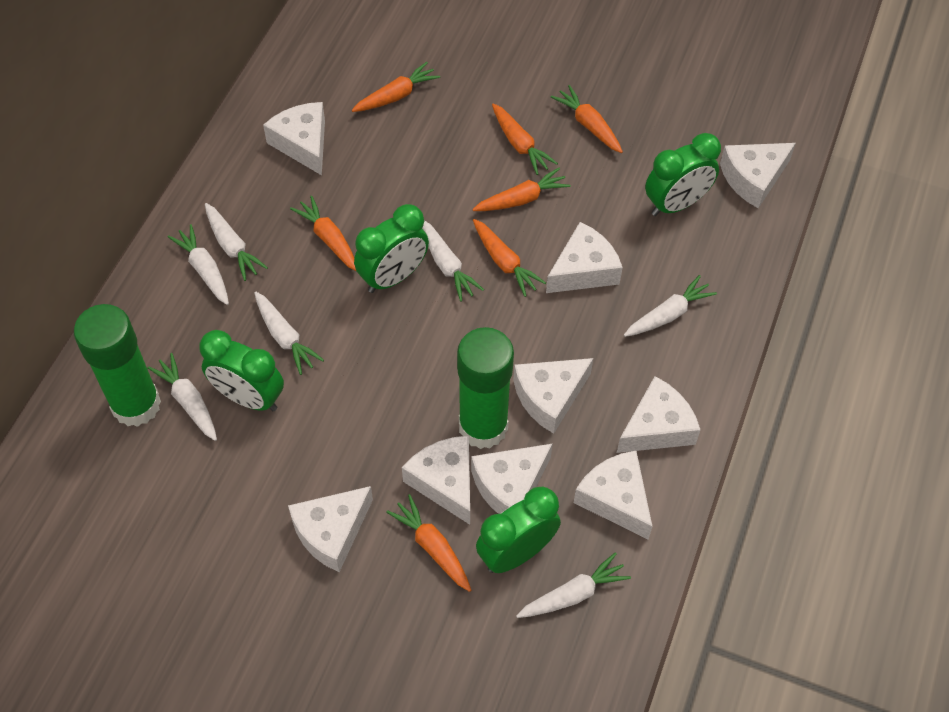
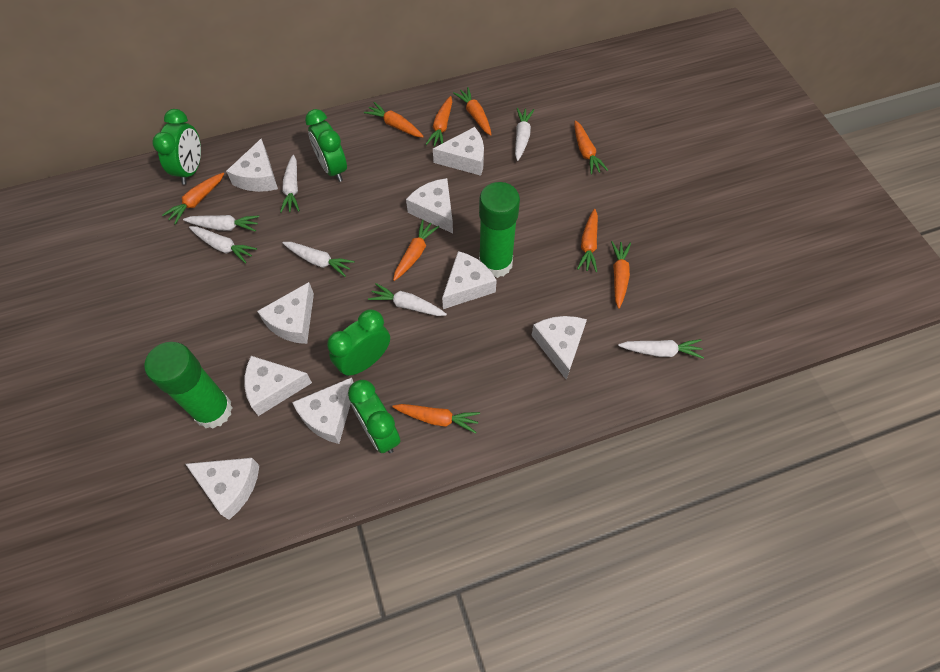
orange carrot: [290,196,356,271] [352,62,440,112] [386,494,471,592] [472,168,571,211] [473,219,546,297] [492,103,558,175] [551,85,623,153] = 7 -> [162,173,224,225] [364,102,424,137] [392,404,480,434] [393,219,439,281] [426,96,452,146] [453,87,492,136] [575,121,608,175] [577,209,598,272] [611,241,631,309] = 9

